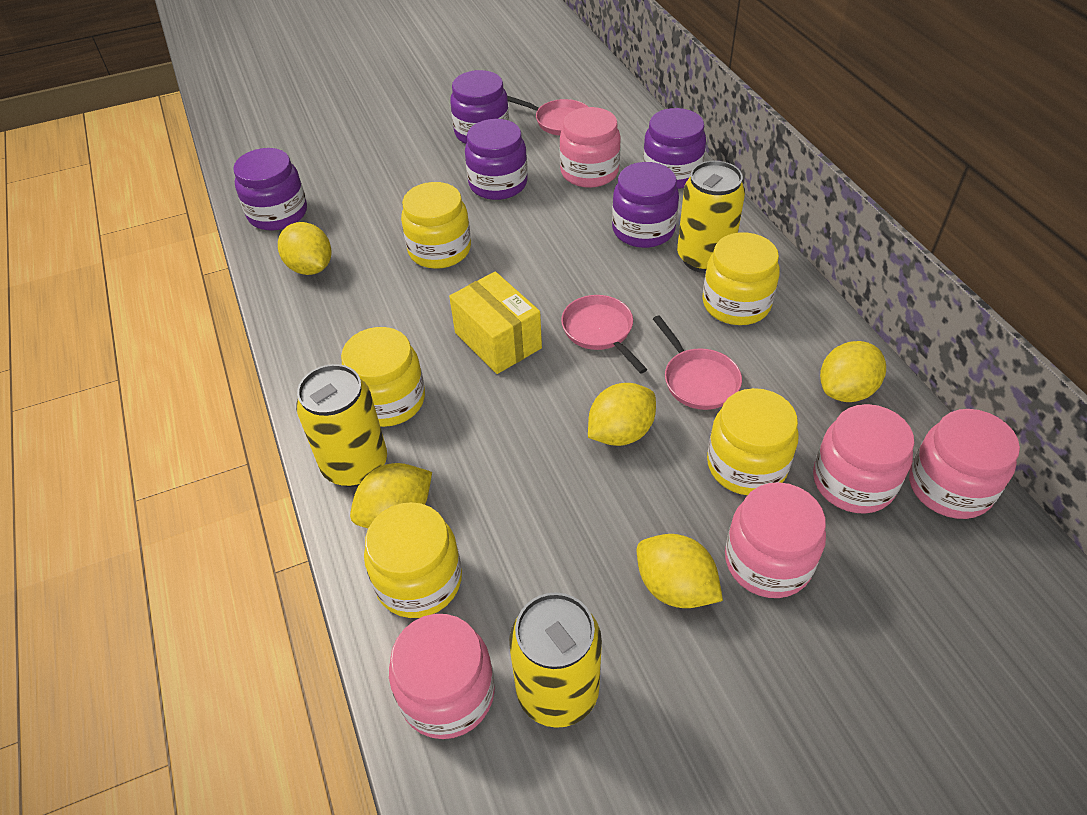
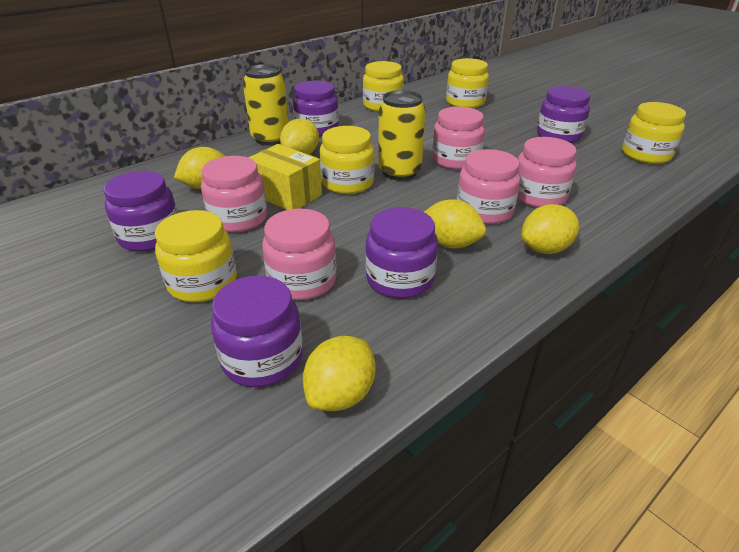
pink pan: [507,96,588,135] [561,295,647,374] [653,315,742,410] = 3 -> none = 0
yellow can: [296,364,387,487] [509,592,602,728] [677,161,745,273] = 3 -> [243,64,289,145] [378,90,426,181] = 2

